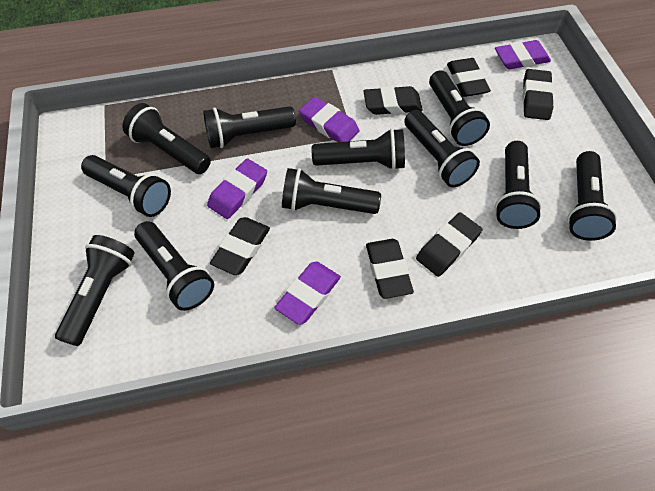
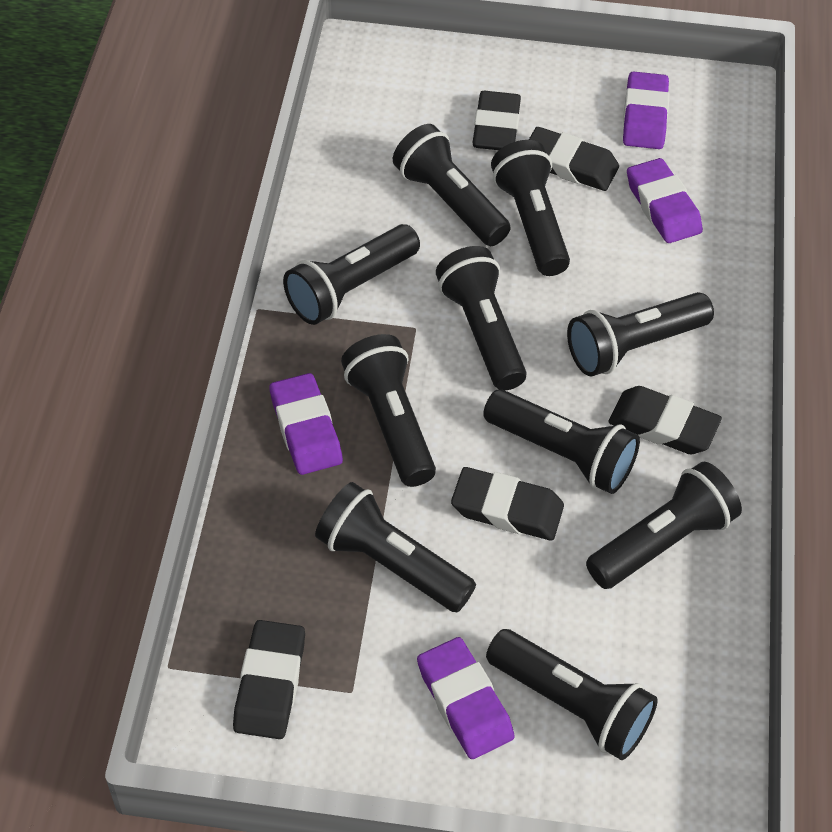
black eraser: [210,217,270,275] [363,86,423,115] [366,239,414,299] [416,212,482,277] [447,58,491,97] [523,69,554,120] = 6 -> [233,620,305,739] [451,467,564,541] [472,91,521,150] [529,127,619,191] [608,386,722,454] = 5
black flashlight: [55,235,135,346] [81,155,171,217] [122,103,211,174] [134,221,214,311] [203,106,296,148] [282,168,381,214] [312,128,405,170] [404,110,480,188] [429,70,490,146] [495,141,542,229] [567,151,617,241] = 11 -> [283,224,420,325] [315,482,476,612] [341,334,436,487] [393,124,511,246] [436,246,527,390] [483,389,640,494] [486,629,658,760] [491,140,570,276] [567,292,714,377] [586,462,742,589] = 10

